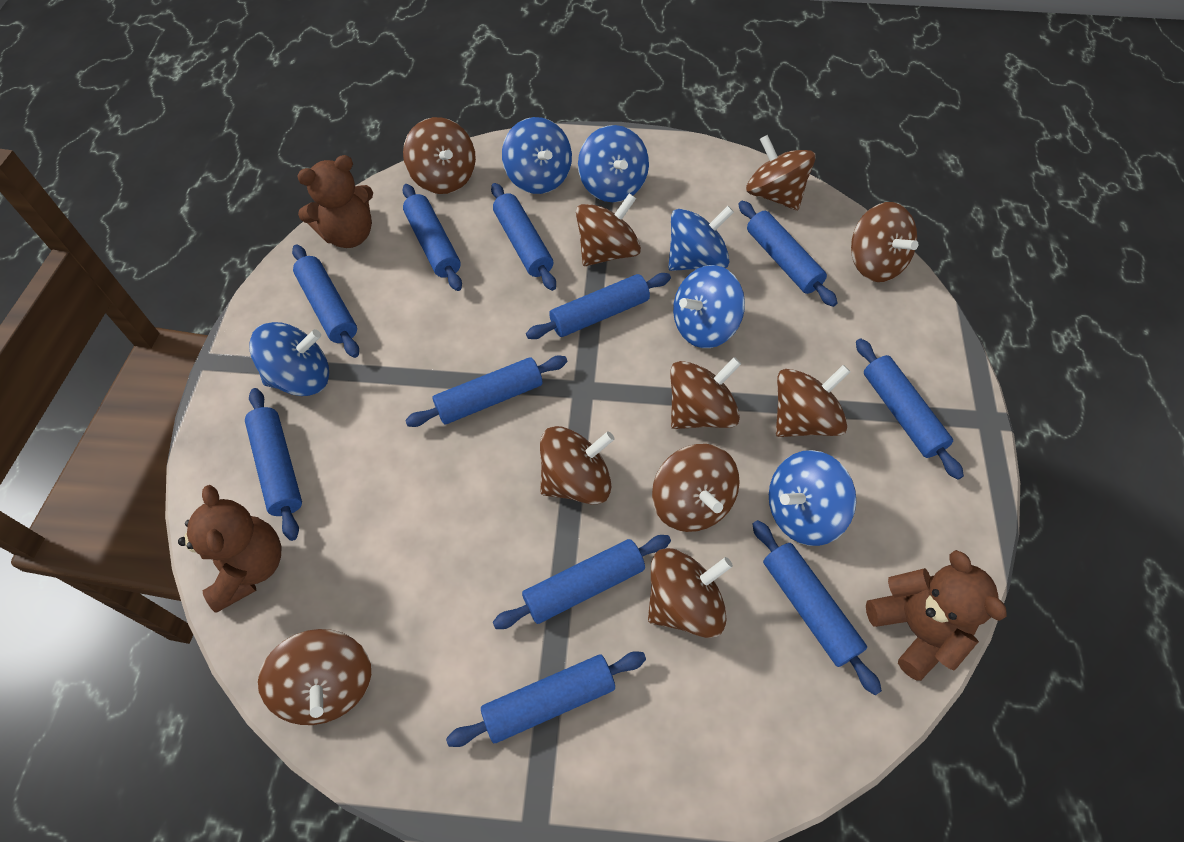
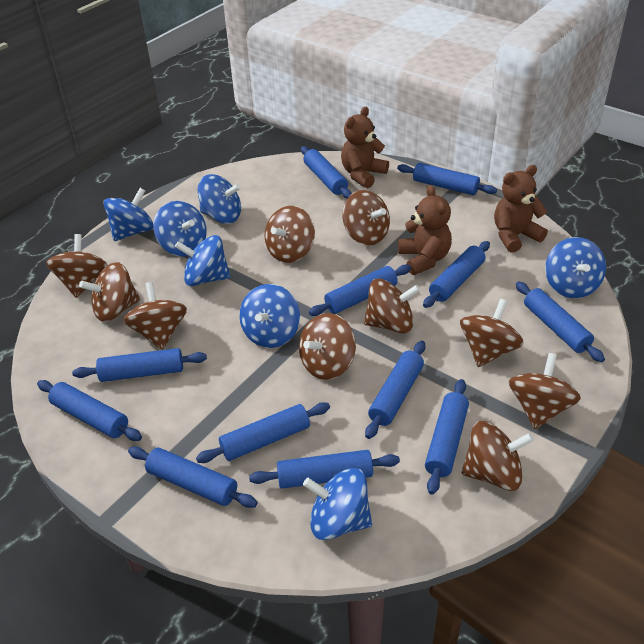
blue rolling pin: [245,388,302,541] [292,244,359,358] [402,184,462,291] [405,356,567,427] [446,651,646,747] [491,183,556,291] [493,535,671,629] [526,273,671,339] [738,201,838,307] [752,520,882,695] [856,338,964,480] = 11 -> [37,380,142,441] [72,348,207,382] [128,446,258,508] [196,402,330,463] [249,450,400,489] [301,146,352,199] [309,265,411,316] [365,341,425,439] [397,163,497,195] [423,241,490,308] [425,379,469,495] [516,281,605,362] = 12
blue spinning top: [249,322,329,396] [502,117,572,194] [578,125,649,202] [668,206,734,271] [673,265,745,348] [769,450,856,546] = 6 -> [103,188,154,241] [153,201,207,257] [175,235,231,286] [198,174,241,224] [239,284,300,348] [303,468,372,540] [545,237,606,298] = 7

